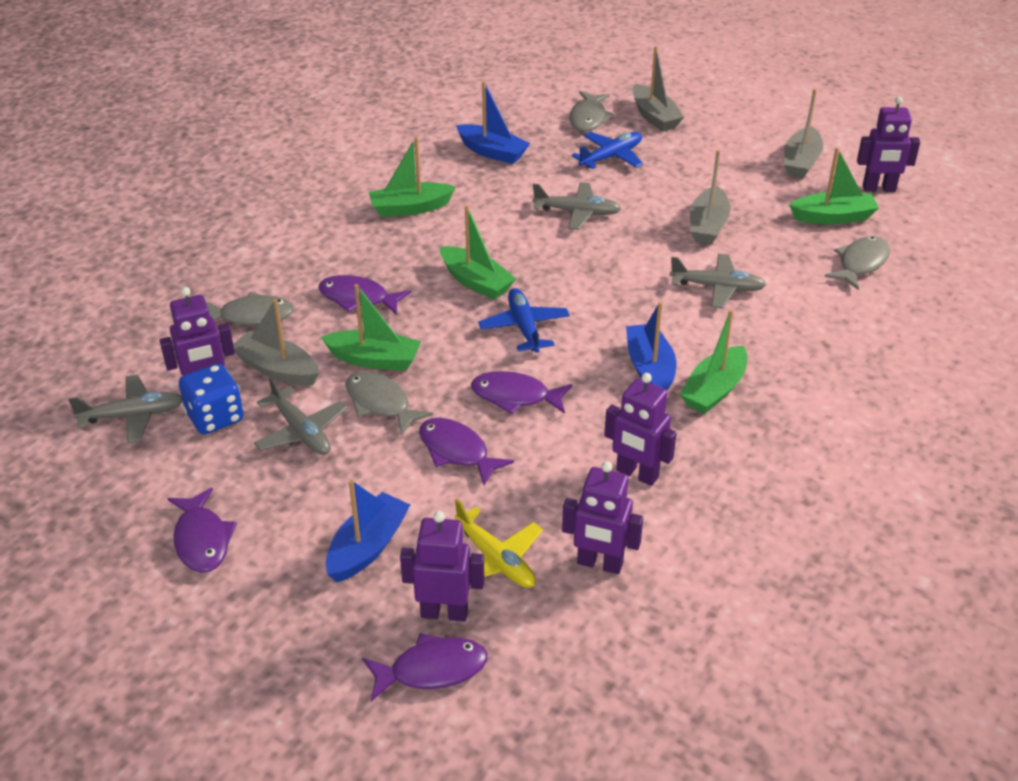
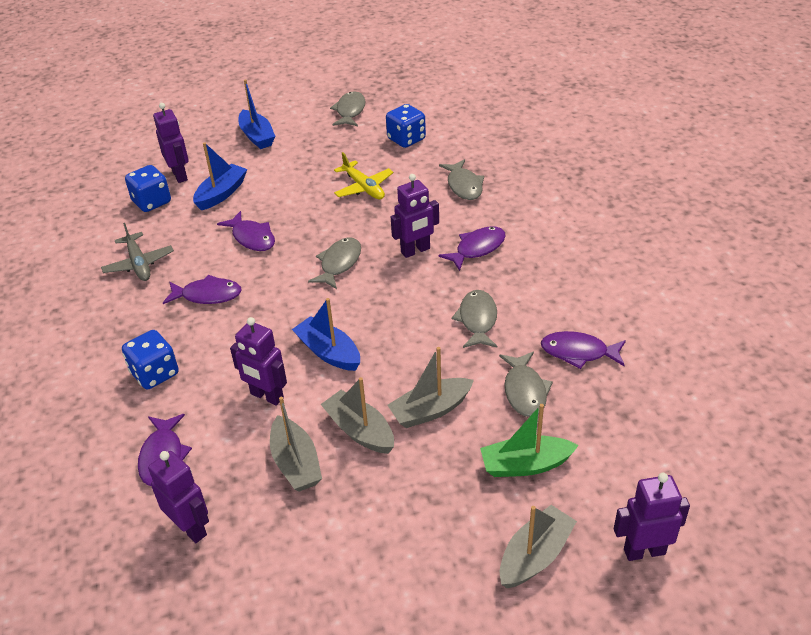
blue dice: [179,364,244,435] = 1 -> [122,330,179,389] [125,165,171,212] [386,104,426,148] = 3
blue plane: [478,288,570,353] [572,132,643,169] = 2 -> none = 0
green boat: [321,284,421,371] [368,137,456,217] [440,205,516,300] [679,309,747,414] [789,147,879,224] = 5 -> [480,404,579,477] = 1
grey fish: [206,292,294,325] [346,371,433,436] [569,91,614,131] [824,236,890,290] = 4 -> [308,237,361,289] [330,91,366,126] [439,159,484,200] [452,290,497,348] [499,352,553,417] = 5
grey plane: [68,375,183,443] [254,376,347,455] [532,182,621,230] [669,254,766,309] = 4 -> [101,223,174,281] = 1

